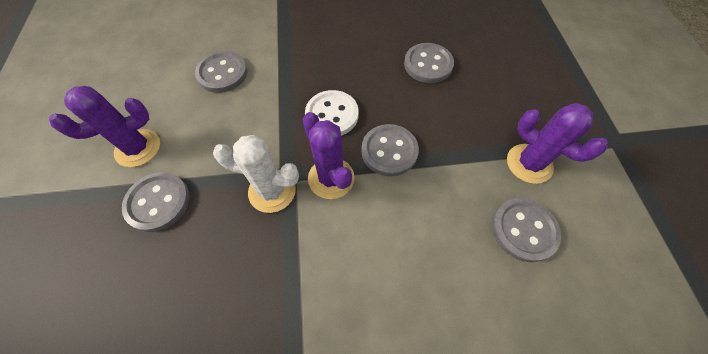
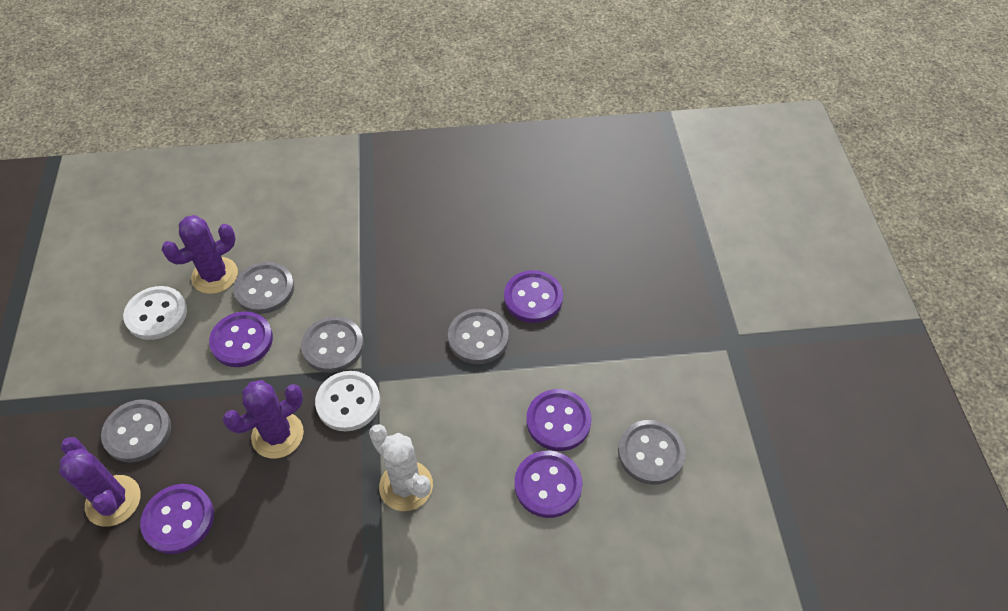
purple button: none = 0 -> [140,484,214,554] [209,311,273,367] [504,270,563,323] [514,451,583,518] [526,389,592,451] = 5
white button: [305,90,359,136] = 1 -> [123,286,187,340] [315,371,380,432] = 2

